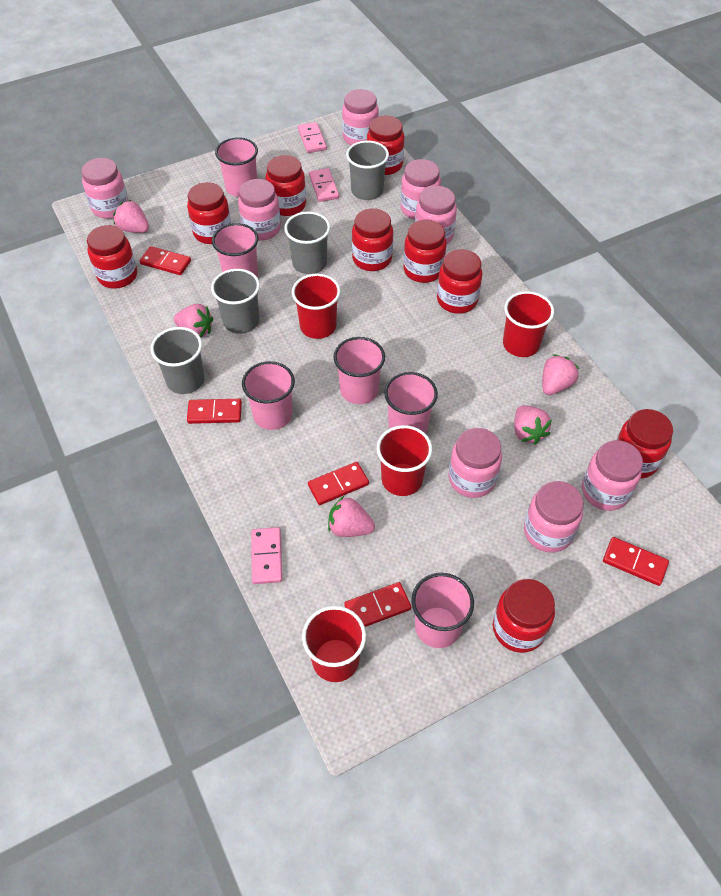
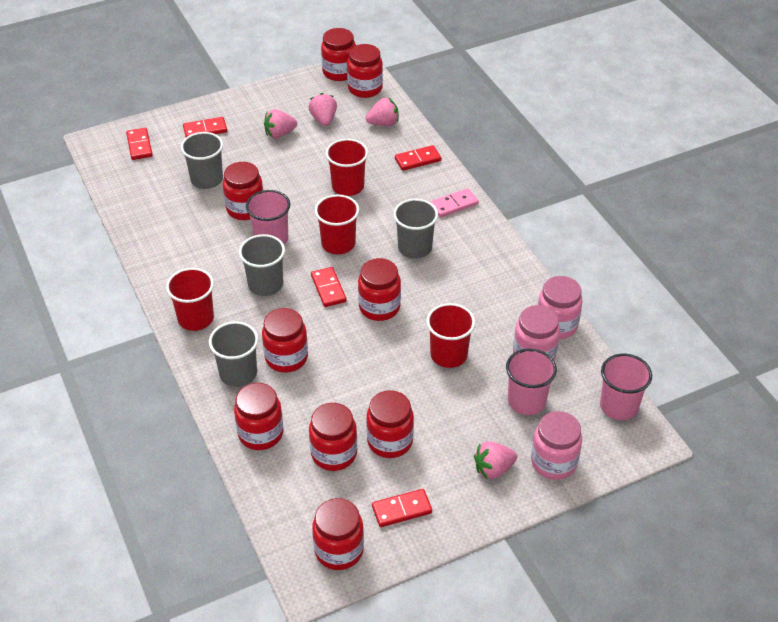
pink cup: [212,223,259,276] [215,137,258,197] [242,361,295,430] [333,337,385,404] [384,372,438,433] [411,573,474,648] = 6 -> [246,190,290,245] [506,348,557,415] [600,354,652,420] = 3
pink domino: [251,527,282,584] [298,122,327,153] [309,168,339,202] = 3 -> [430,188,479,217] = 1
pink jar: [81,158,129,219] [238,179,281,241] [342,89,379,145] [401,159,441,220] [415,186,457,244] [449,428,502,498] [524,481,583,553] [582,440,643,511] = 8 -> [513,305,560,360] [531,411,582,480] [538,276,583,339] = 3
pink strawberry: [113,200,149,233] [174,304,213,338] [328,496,375,537] [514,405,552,444] [542,354,579,395] = 5 -> [264,109,297,139] [309,93,337,126] [366,97,399,126] [474,441,517,479] = 4

